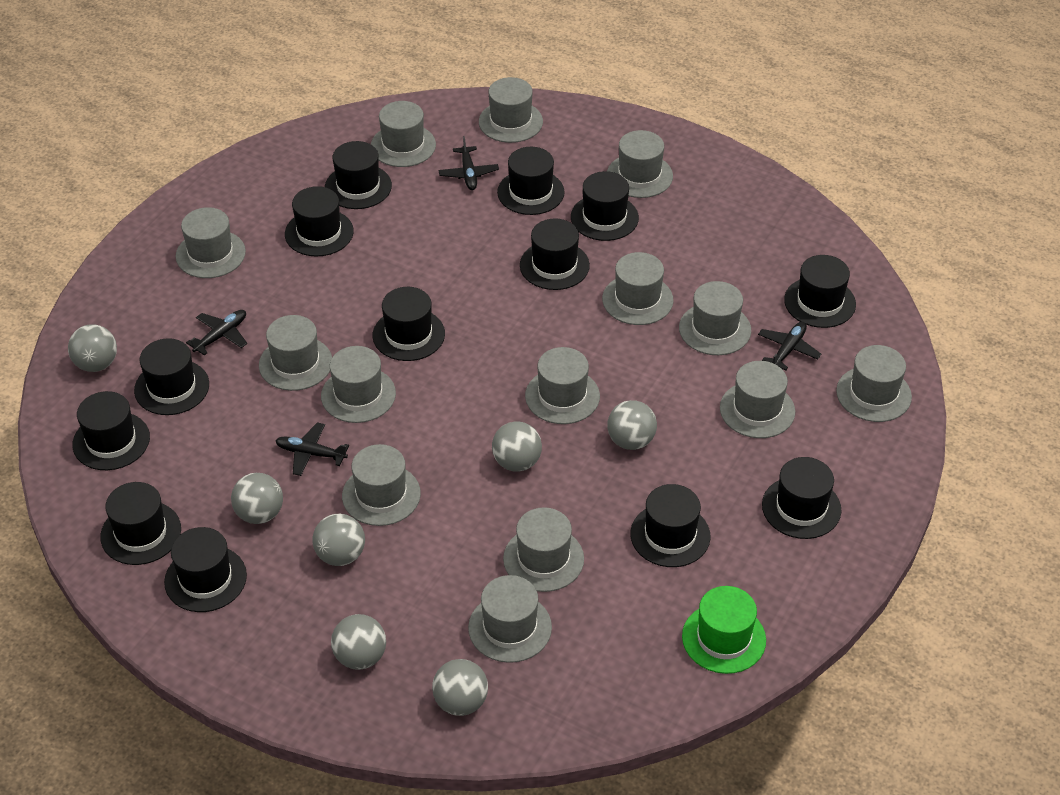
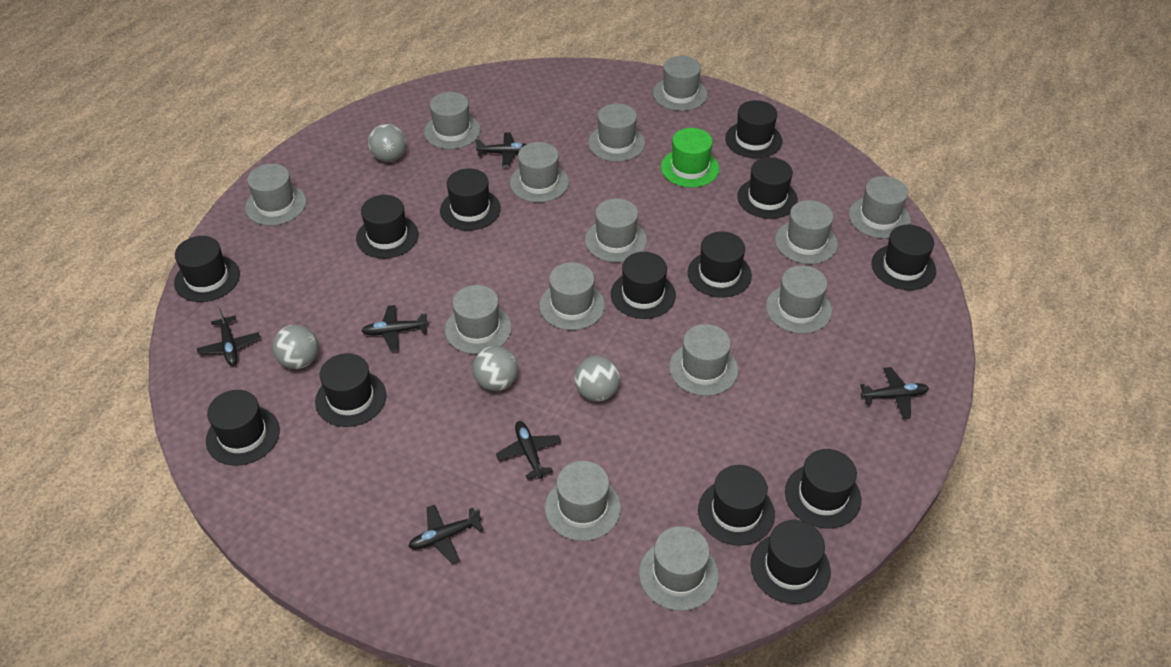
black plane: [186,310,247,355] [275,422,349,476] [438,136,499,190] [758,321,821,371] = 4 -> [197,308,260,366] [362,305,428,351] [408,505,483,564] [475,133,527,167] [496,421,561,479] [860,367,929,418] = 6
grey ball: [68,324,117,372] [231,473,283,524] [312,514,365,566] [331,614,386,670] [432,659,488,716] [492,421,542,472] [607,400,657,450] = 7 -> [272,325,318,369] [368,124,406,162] [472,346,518,391] [574,356,620,402] = 4

